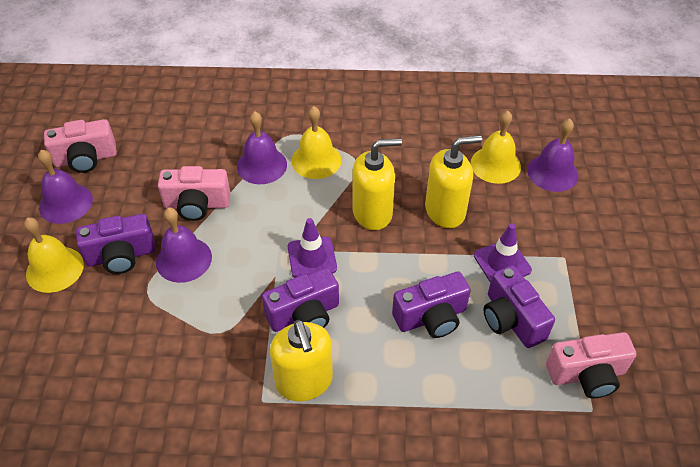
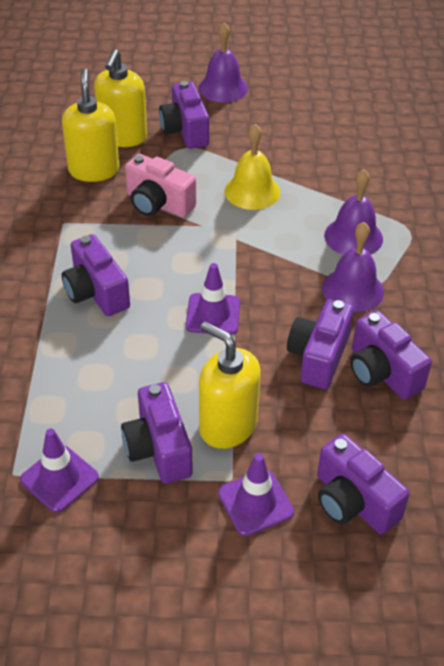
pink camera: [44,119,117,173] [158,166,230,221] [546,332,637,398] = 3 -> [125,154,196,217] = 1
purple bell: [38,150,93,224] [156,208,212,283] [237,111,287,184] [527,118,579,192] = 4 -> [198,23,248,102] [322,222,384,312] [324,169,383,255] = 3
purple camera: [76,214,156,274] [262,268,339,332] [392,271,471,338] [483,265,555,348] = 4 -> [62,234,130,316] [121,382,193,483] [159,81,209,149] [287,299,354,389] [317,434,410,534] [350,310,432,400] = 6
purple traffic cone: [288,218,337,278] [474,223,532,283] = 2 -> [20,428,99,513] [186,263,240,335] [218,453,294,536] = 3
yellow bell: [24,217,84,293] [292,106,341,179] [471,111,521,184] = 3 -> [225,124,280,210] = 1

